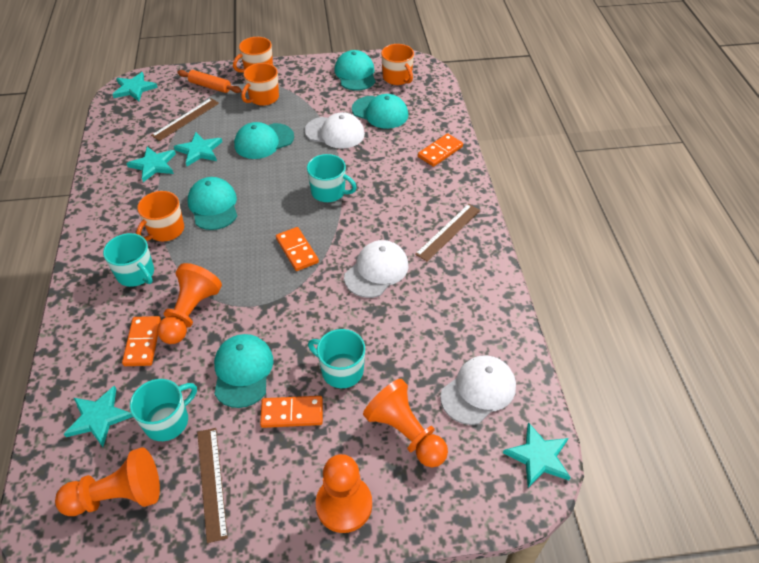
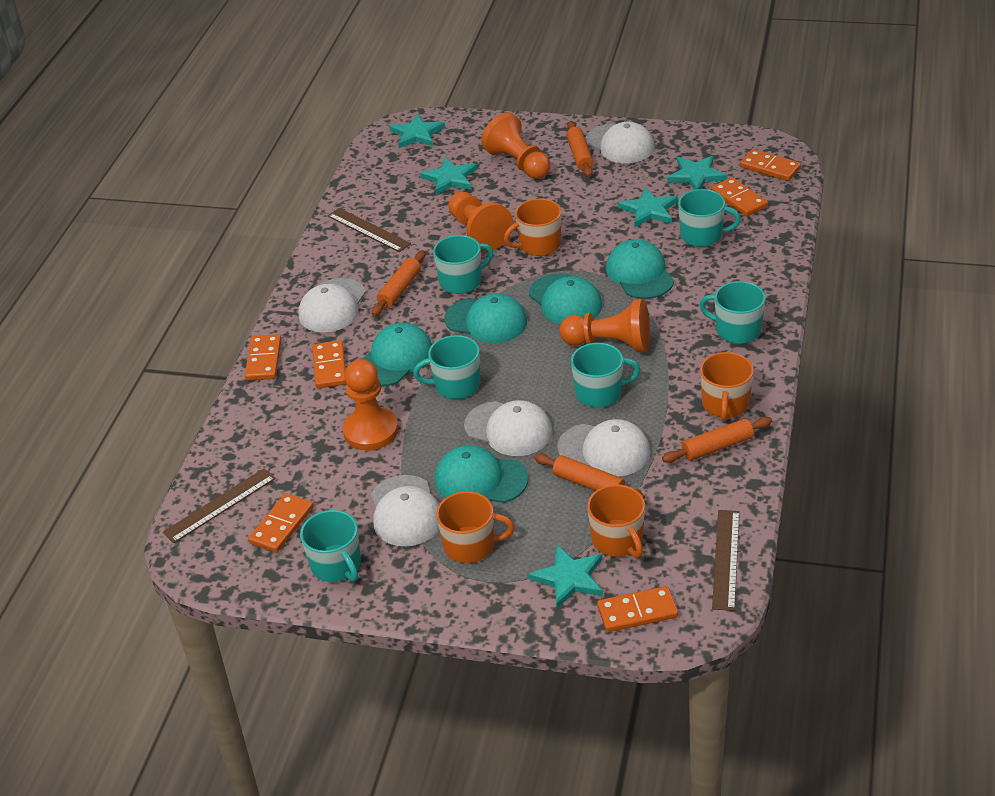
orange domino: [122,316,161,366] [260,396,323,428] [276,227,319,271] [418,133,463,167] = 4 -> [245,334,282,380] [248,493,313,553] [312,340,346,388] [597,586,678,632] [711,177,768,216] [740,149,801,181] = 6
orange rolling pin: [178,70,242,93] = 1 -> [371,250,425,316] [534,453,645,499] [566,121,593,177] [662,417,772,463] = 4
turquoise mug: [103,233,154,287] [130,379,197,441] [307,154,357,202] [308,329,365,388] = 4 -> [300,510,361,582] [413,335,480,399] [433,235,493,294] [571,343,640,407] [678,189,741,247] [699,281,765,344] = 6
white cap: [305,112,365,149] [344,240,408,298] [440,355,516,425] = 3 -> [299,278,366,332] [371,475,439,546] [464,400,553,456] [557,419,650,476] [586,122,654,163] = 5

